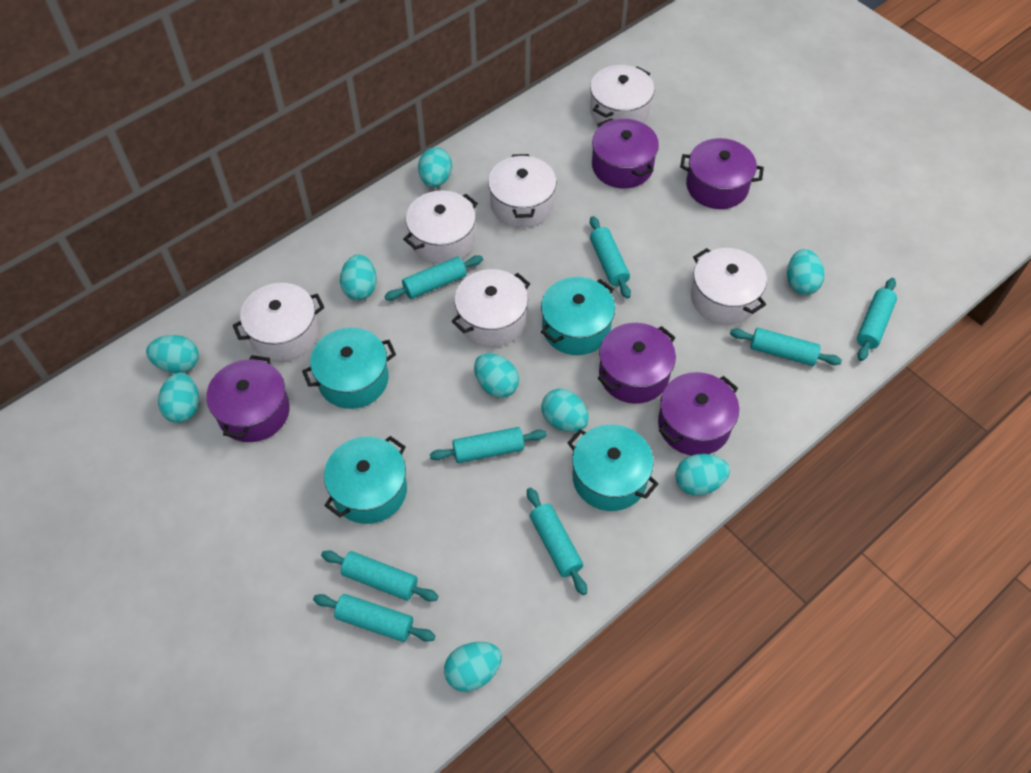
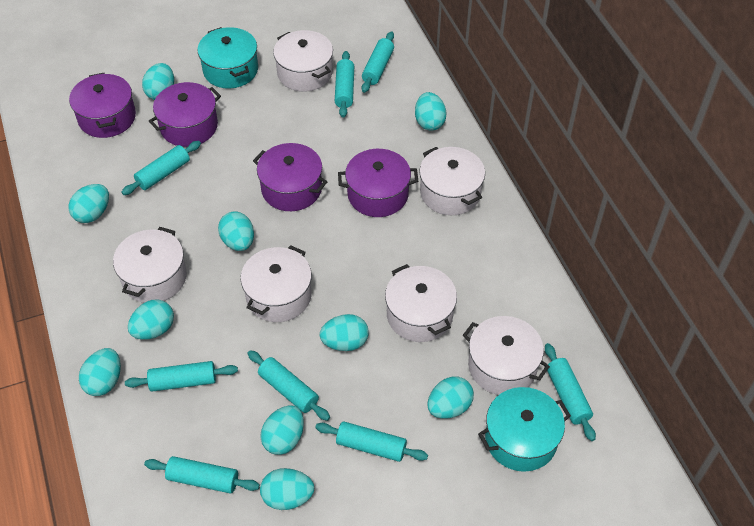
purple pot: [206,355,290,442] [592,118,659,188] [598,323,676,404] [658,372,739,455] [680,138,764,209] = 5 -> [69,73,136,138] [149,82,221,147] [253,143,327,211] [338,149,418,217] = 4
turquoise egg: [146,335,199,373] [158,373,199,423] [340,254,377,300] [418,148,452,187] [444,642,502,692] [474,353,519,398] [541,389,589,432] [675,454,730,495] [787,249,825,295] = 9 -> [68,184,109,223] [79,348,121,396] [128,299,174,340] [142,63,174,100] [218,211,254,251] [260,405,304,455] [260,468,314,510] [320,314,369,351] [415,92,446,131] [427,376,474,419] = 10
turquoise pot: [302,327,396,409] [324,436,407,524] [541,277,615,355] [568,425,658,511] = 4 -> [197,27,258,89] [478,387,571,472] = 2

